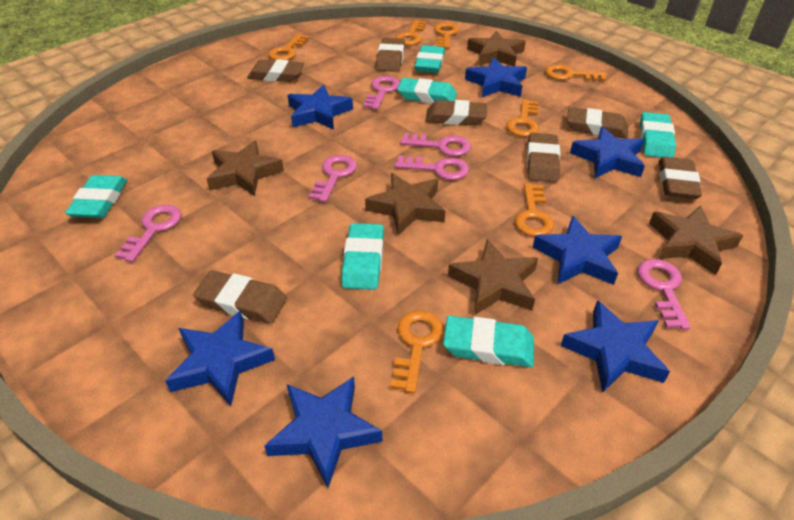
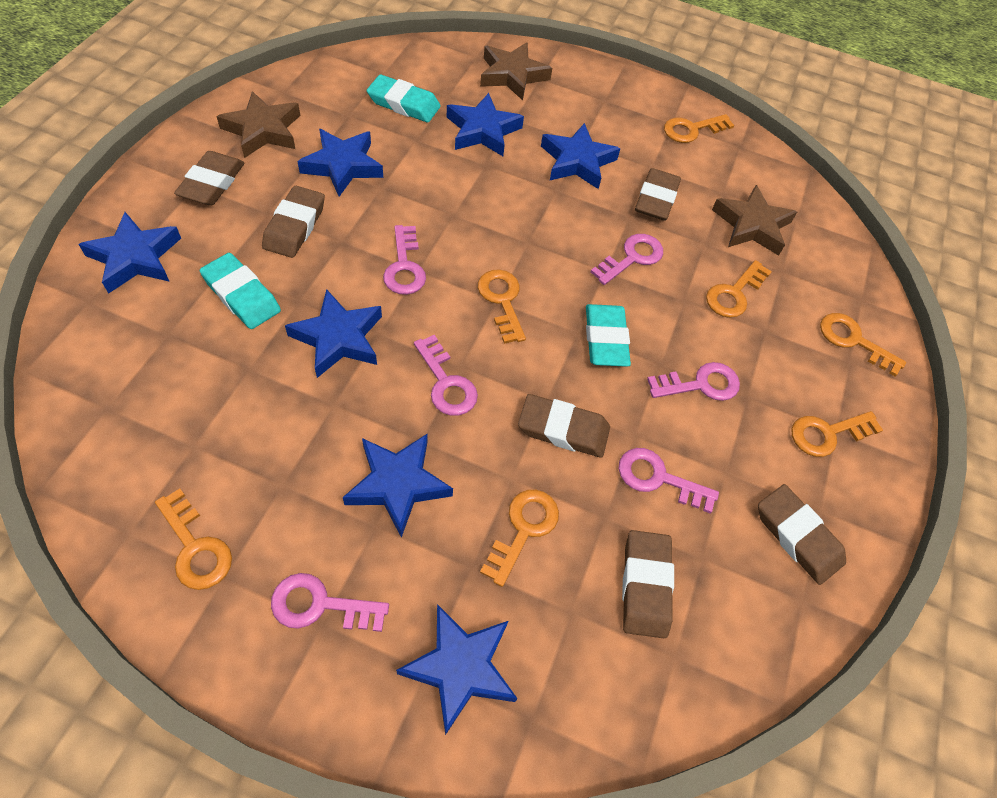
brown eraser: [193,270,287,323] [247,59,304,82] [376,38,405,72] [425,100,487,125] [527,133,560,183] [567,107,628,139] [659,157,702,199] = 7 -> [174,151,244,205] [262,186,325,258] [518,394,610,458] [622,530,674,638] [635,168,681,221] [758,484,846,585] = 6
brown star: [207,140,284,196] [365,173,445,236] [448,239,538,315] [467,31,526,66] [649,206,743,275] = 5 -> [216,91,300,158] [480,42,552,101] [712,185,797,256] = 3
turquoise eraser: [65,175,127,218] [341,223,384,290] [397,78,457,104] [415,45,445,73] [443,316,534,367] [640,112,676,158] = 6 -> [200,253,281,329] [367,74,441,123] [586,304,631,367] = 3

